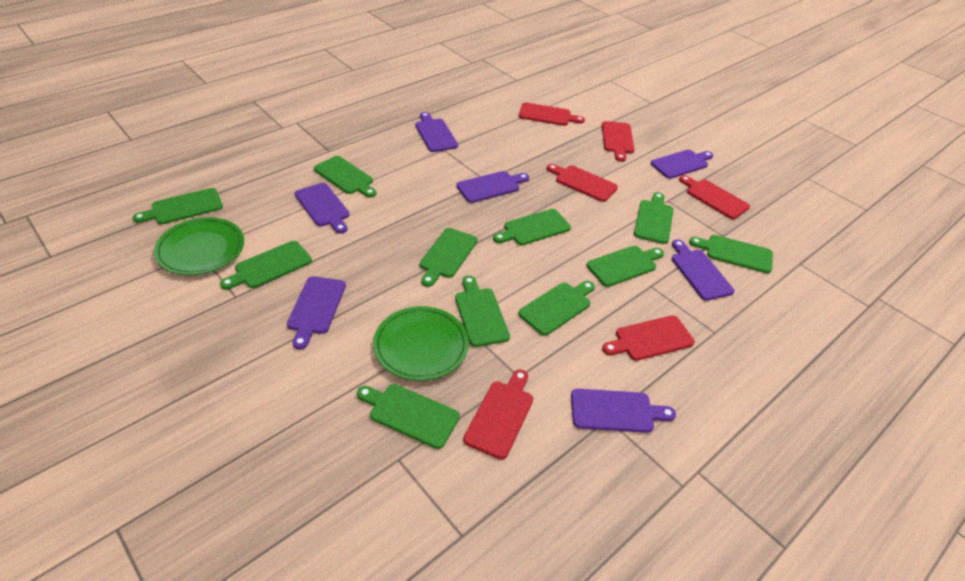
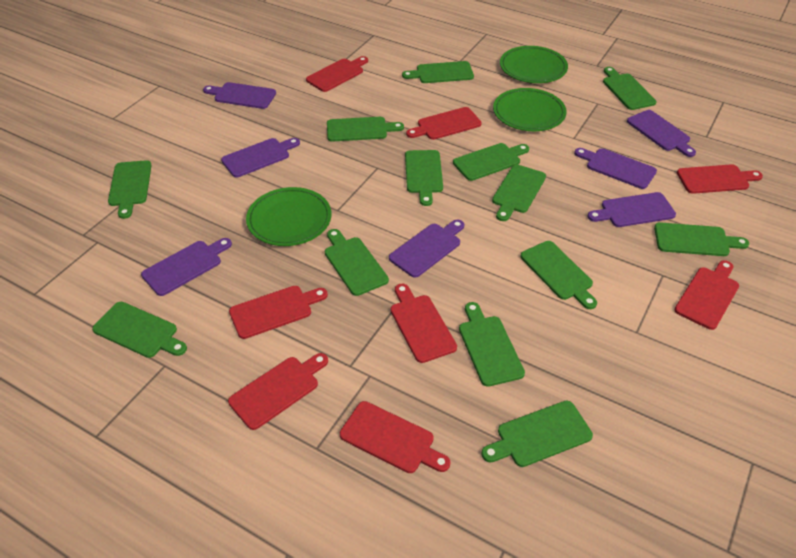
green cutting board: [133,188,223,225] [220,241,312,290] [314,156,376,198] [357,384,460,449] [420,228,477,287] [455,276,510,347] [493,209,571,245] [518,281,595,336] [587,246,664,287] [634,192,674,244] [689,235,773,273] = 11 -> [92,302,187,358] [108,160,152,219] [325,229,389,296] [327,117,404,142] [402,61,474,83] [405,150,443,206] [453,143,529,181] [459,302,525,387] [481,401,593,467] [492,165,546,221] [520,241,597,309] [603,67,656,110] [654,222,749,256] = 13
green plate: [154,217,244,275] [373,306,469,381] = 2 -> [246,187,332,246] [493,88,567,131] [500,46,568,83] = 3
red cutting board: [463,369,533,460] [519,102,585,126] [547,164,618,202] [602,121,635,162] [602,315,695,361] [679,175,750,219] = 6 -> [228,353,328,430] [229,286,328,339] [306,56,368,92] [340,401,450,473] [391,284,457,363] [406,107,482,140] [674,260,739,330] [677,164,763,194] = 8

